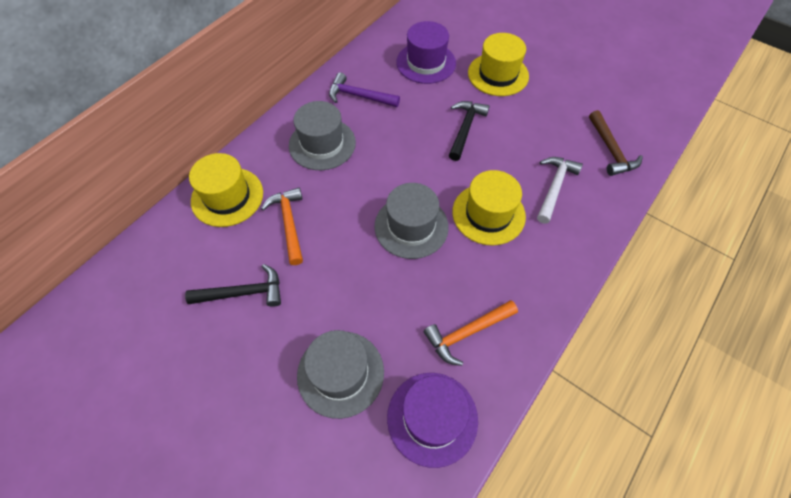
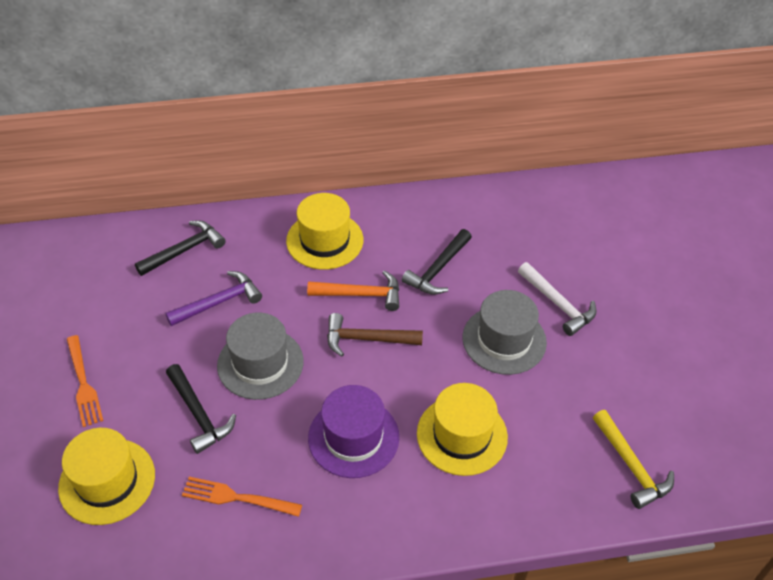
black hammer: [185,264,281,307] [449,101,489,161] = 2 -> [135,220,226,276] [166,364,236,454] [402,229,472,295] = 3
grey hat: [289,101,356,170] [297,330,384,419] [374,183,449,259] = 3 -> [217,313,304,400] [462,290,547,375] = 2
orange fork: none = 0 -> [67,335,103,427] [182,477,302,517] = 2
orange hammer: [261,188,303,265] [423,300,518,366] = 2 -> [307,270,399,311] = 1
purple hat: [387,373,478,468] [396,21,456,84] = 2 -> [308,385,399,478] = 1
yellow hammer: none = 0 -> [593,410,674,509] = 1

